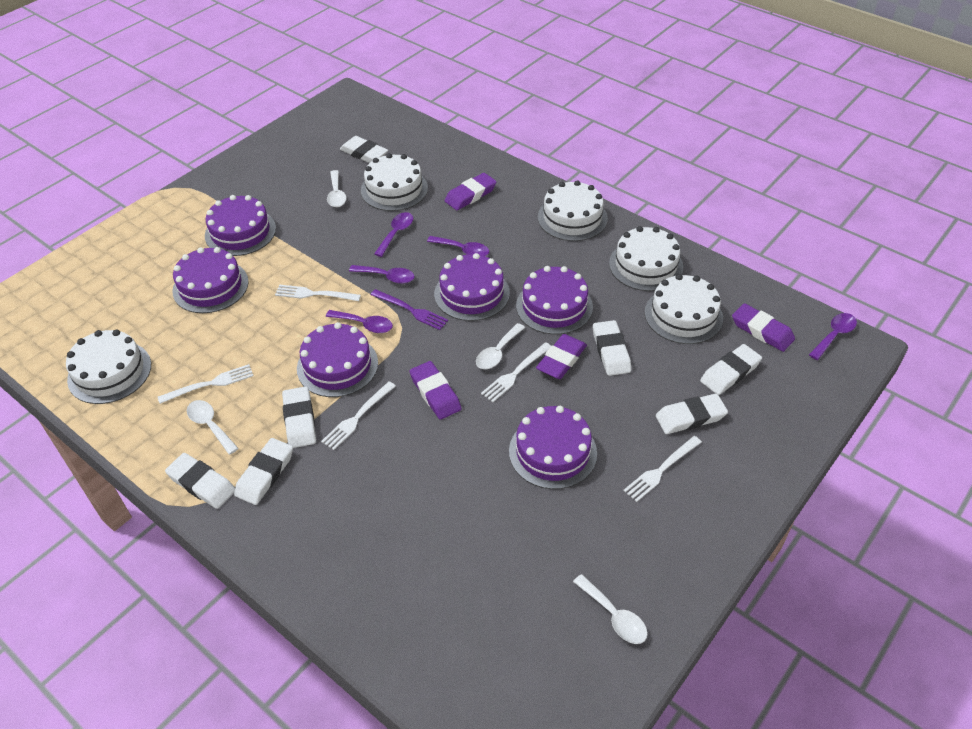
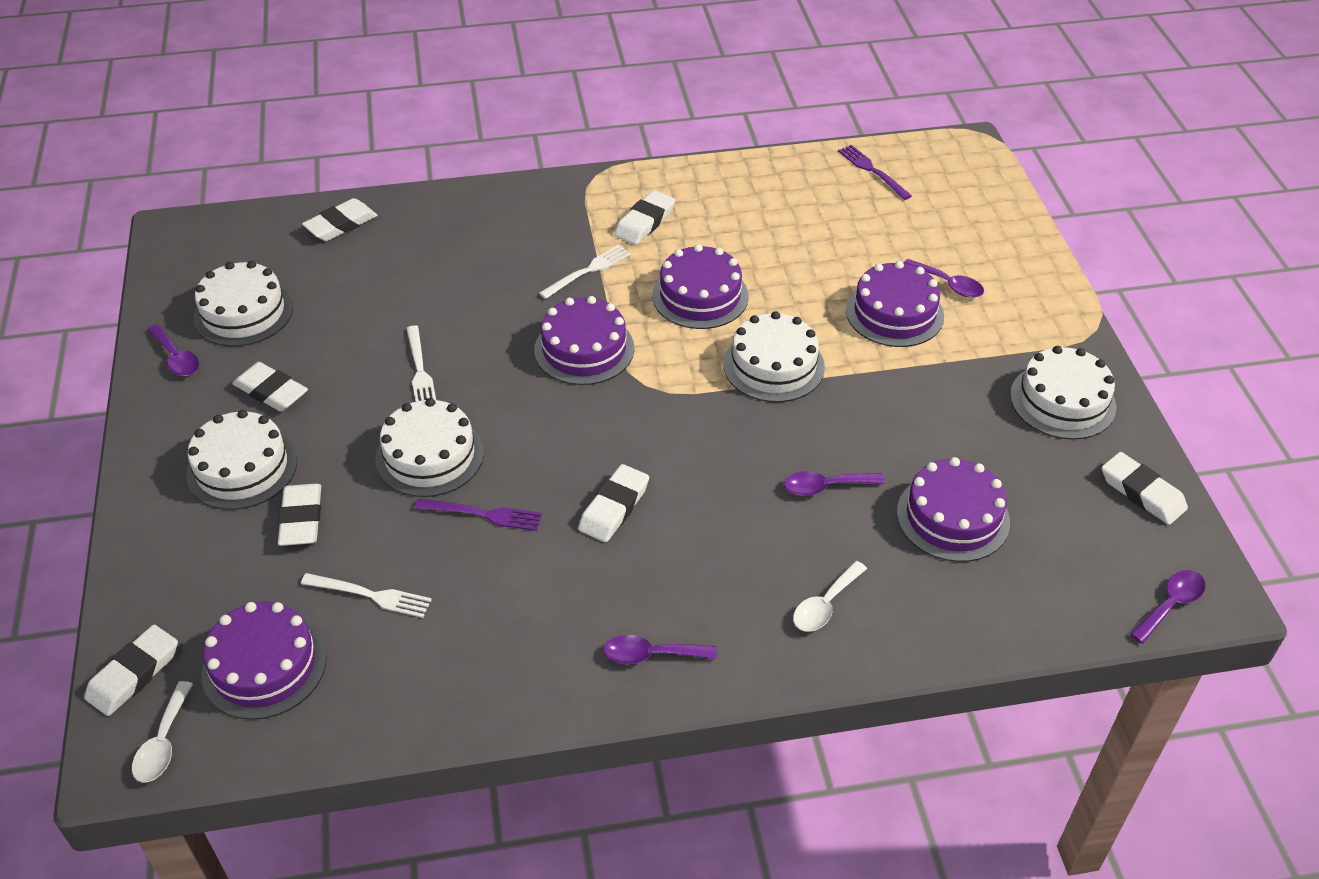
purple cake: [172,247,249,313] [205,195,276,256] [297,322,378,397] [434,253,510,321] [509,406,597,489] [516,266,593,335] = 6 -> [201,602,327,720] [534,296,634,385] [652,244,749,329] [846,261,944,347] [897,457,1010,562] = 5
purple eraser: [410,361,462,419] [445,173,497,210] [536,334,587,379] [732,303,795,352] = 4 -> none = 0
purple fork: [370,289,448,330] = 1 -> [414,499,542,531] [838,145,912,200] = 2
white fork: [158,364,253,404] [275,285,361,301] [321,381,396,450] [481,342,551,402] [623,436,702,502] = 5 -> [301,573,432,618] [406,325,436,401] [539,245,631,299] = 3
white spoon: [187,400,239,455] [327,170,347,207] [476,323,525,369] [573,574,648,644] = 4 -> [132,681,193,783] [793,561,867,632] = 2

